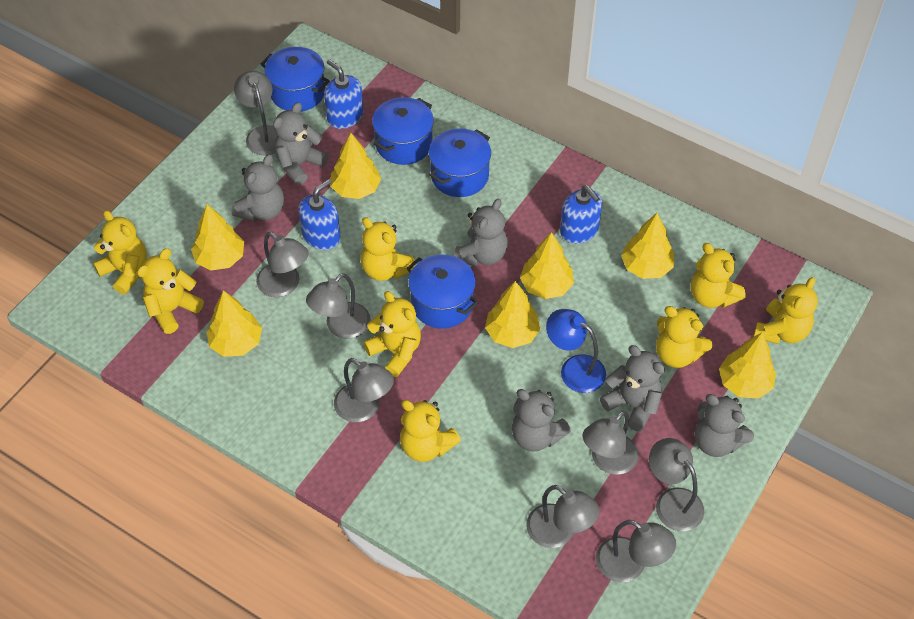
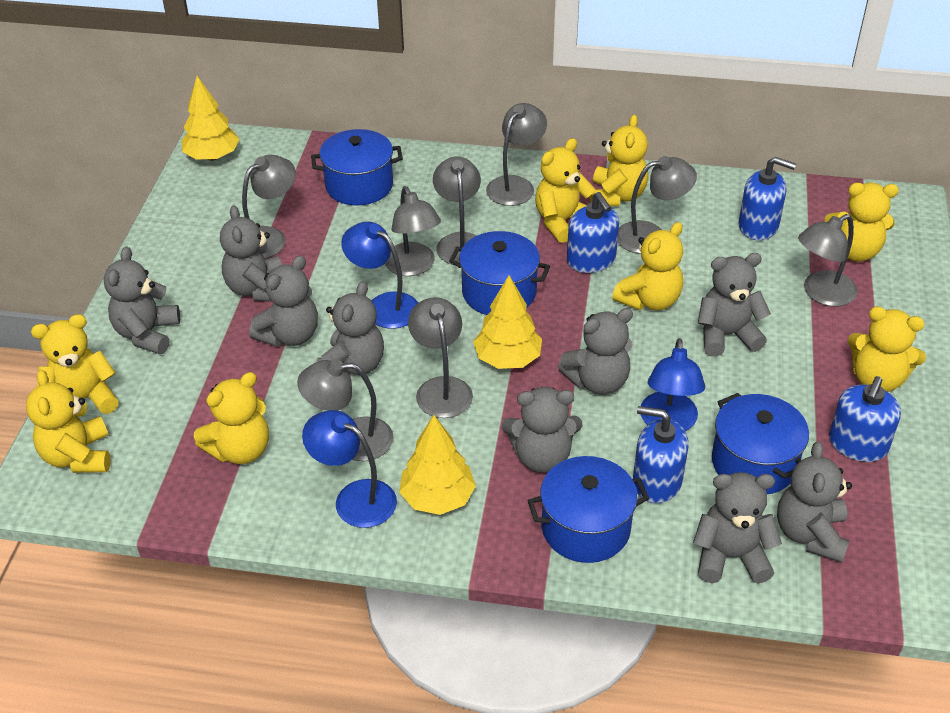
blue lamp: [546,309,606,393] = 1 -> [302,410,397,528] [341,222,418,329] [641,338,705,431] = 3
blue soap dispenser: [298,179,341,250] [324,59,364,129] [560,185,602,244] = 3 -> [567,192,619,273] [633,406,688,503] [738,157,796,241] [829,376,901,462] = 4
grey teddy bear: [232,155,284,222] [273,102,328,185] [454,199,508,266] [512,389,571,452] [600,345,665,431] [695,394,754,457] = 6 -> [104,247,180,354] [220,205,282,302] [249,256,318,347] [317,281,384,375] [502,387,582,473] [558,308,633,395] [693,472,782,584] [698,253,771,357] [777,441,852,563] = 9
yellow tree: [191,204,244,271] [206,290,262,357] [331,133,381,199] [485,281,540,348] [520,232,574,299] [621,213,674,279] [719,333,776,399] = 7 -> [182,76,239,161] [399,415,476,515] [473,275,542,369] = 3

